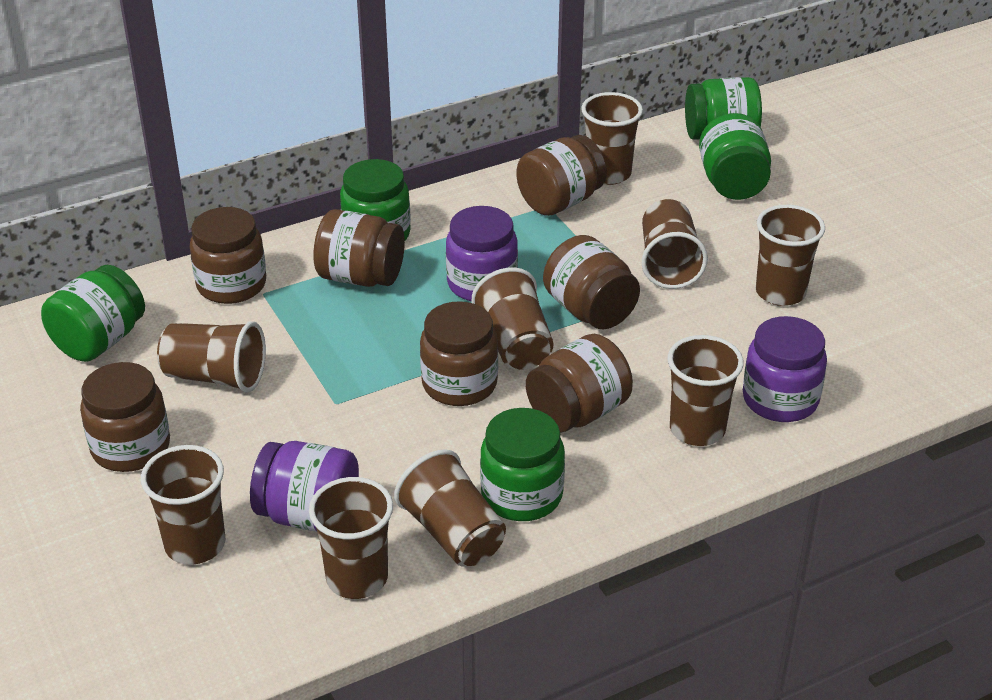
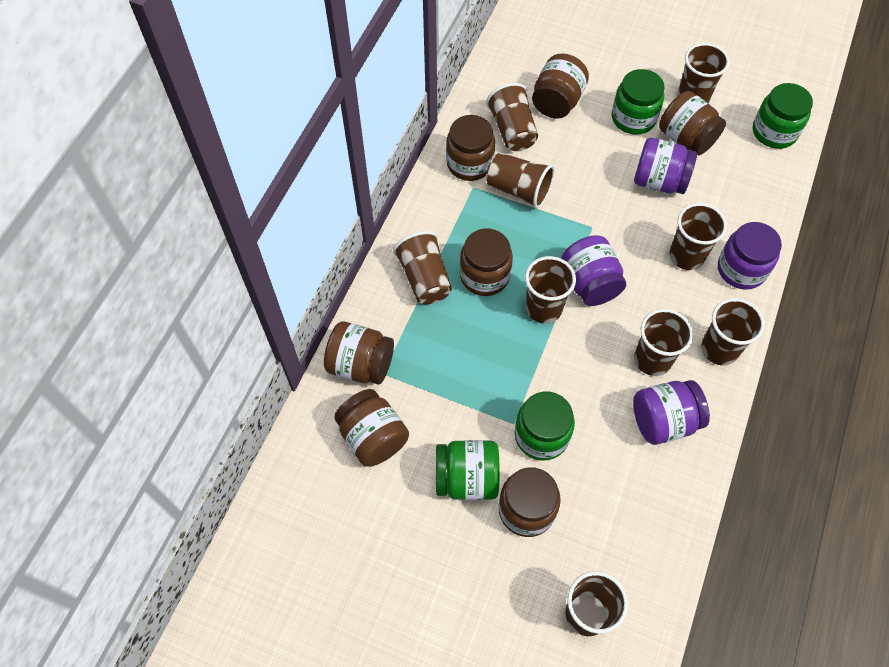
green jar: [41,265,145,362] [340,159,411,241] [480,408,565,521] [685,77,762,140] [699,113,771,200] = 5 -> [436,440,500,500] [514,392,575,461] [612,69,665,135] [753,83,813,149] = 4
purple jar: [250,441,359,532] [446,206,518,302] [743,316,827,422] = 3 -> [561,235,626,306] [633,380,710,445] [634,138,697,194] [718,222,782,290] = 4

